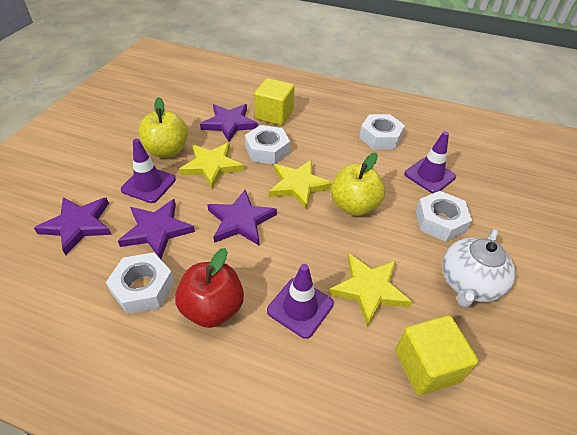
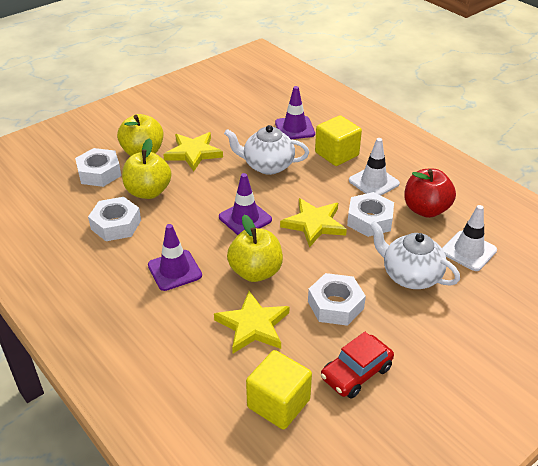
purple star: [34,197,112,255] [118,199,195,259] [200,104,258,142] [207,190,277,245] = 4 -> none = 0
red car: none = 0 -> [321,332,394,399] = 1
white teapot: [442,229,516,308] = 1 -> [224,125,309,175] [370,221,460,289] = 2
white traffic cone: none = 0 -> [349,138,400,196] [442,205,497,271] = 2
yellow apple: [138,97,188,158] [331,153,385,216] = 2 -> [117,114,164,156] [122,138,171,199] [227,215,283,282] = 3

